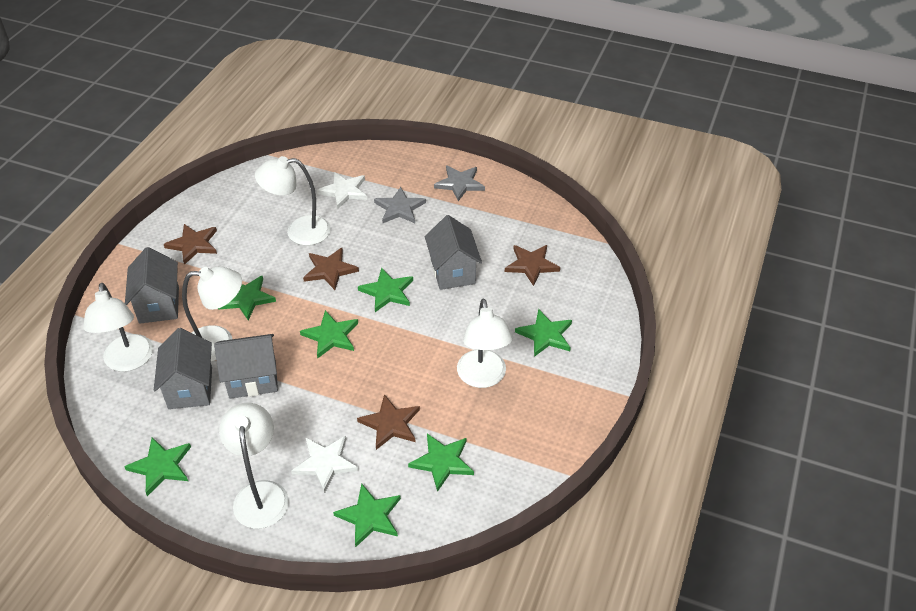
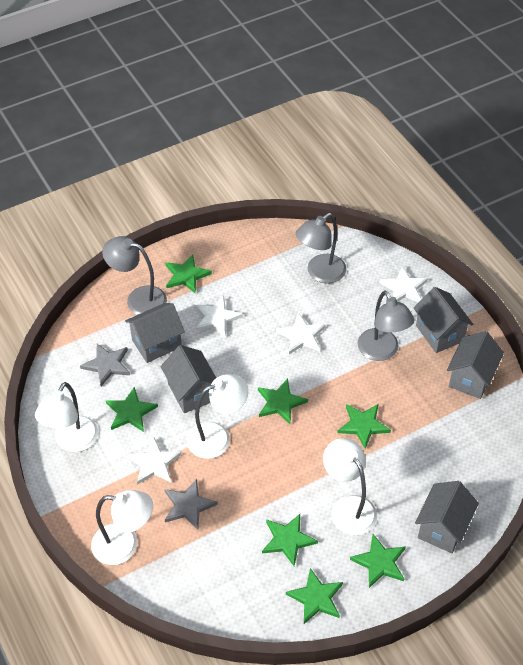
brown star: [164,224,217,265] [303,248,359,290] [357,394,420,450] [505,245,560,286] = 4 -> none = 0
grey house: [125,247,179,324] [154,328,212,409] [214,334,278,399] [425,215,482,290] = 4 -> [125,303,185,363] [161,345,216,413] [414,287,474,353] [415,481,479,553] [447,331,504,399] = 5
grey lamp: none = 0 -> [102,236,167,315] [295,213,346,284] [358,290,414,361] = 3
white lamp: [83,283,153,372] [182,266,242,362] [219,403,289,529] [255,156,331,245] [457,299,513,388] = 5 -> [35,382,98,452] [91,490,153,565] [187,374,249,459] [323,438,377,535] = 4
white star: [291,436,359,493] [317,172,367,209] = 2 -> [127,437,181,485] [195,296,243,338] [276,312,326,354] [379,267,428,303] = 4

